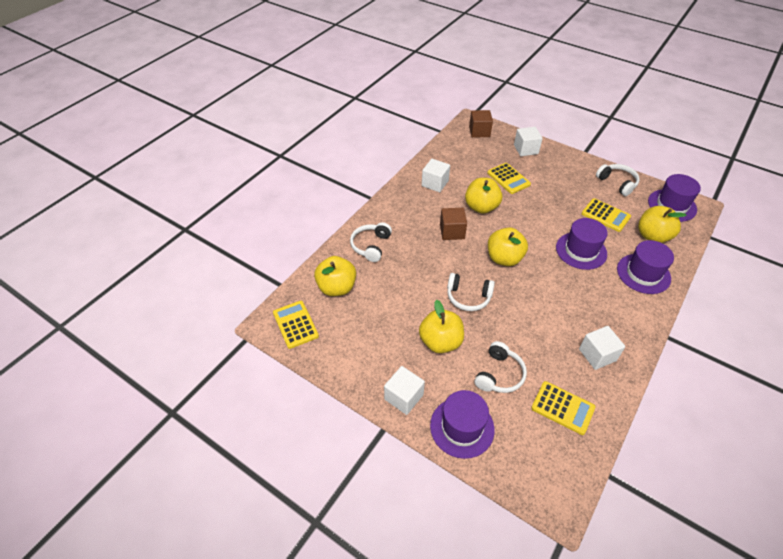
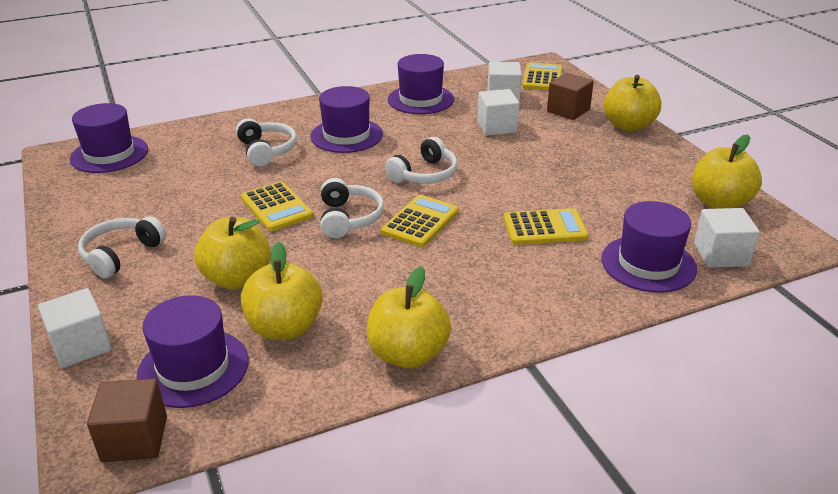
purple hat: [430,390,495,459] [556,218,608,270] [617,240,674,294] [648,174,701,222] = 4 -> [70,103,148,173] [137,295,248,408] [310,86,383,153] [388,54,454,114] [601,201,697,293] = 5

